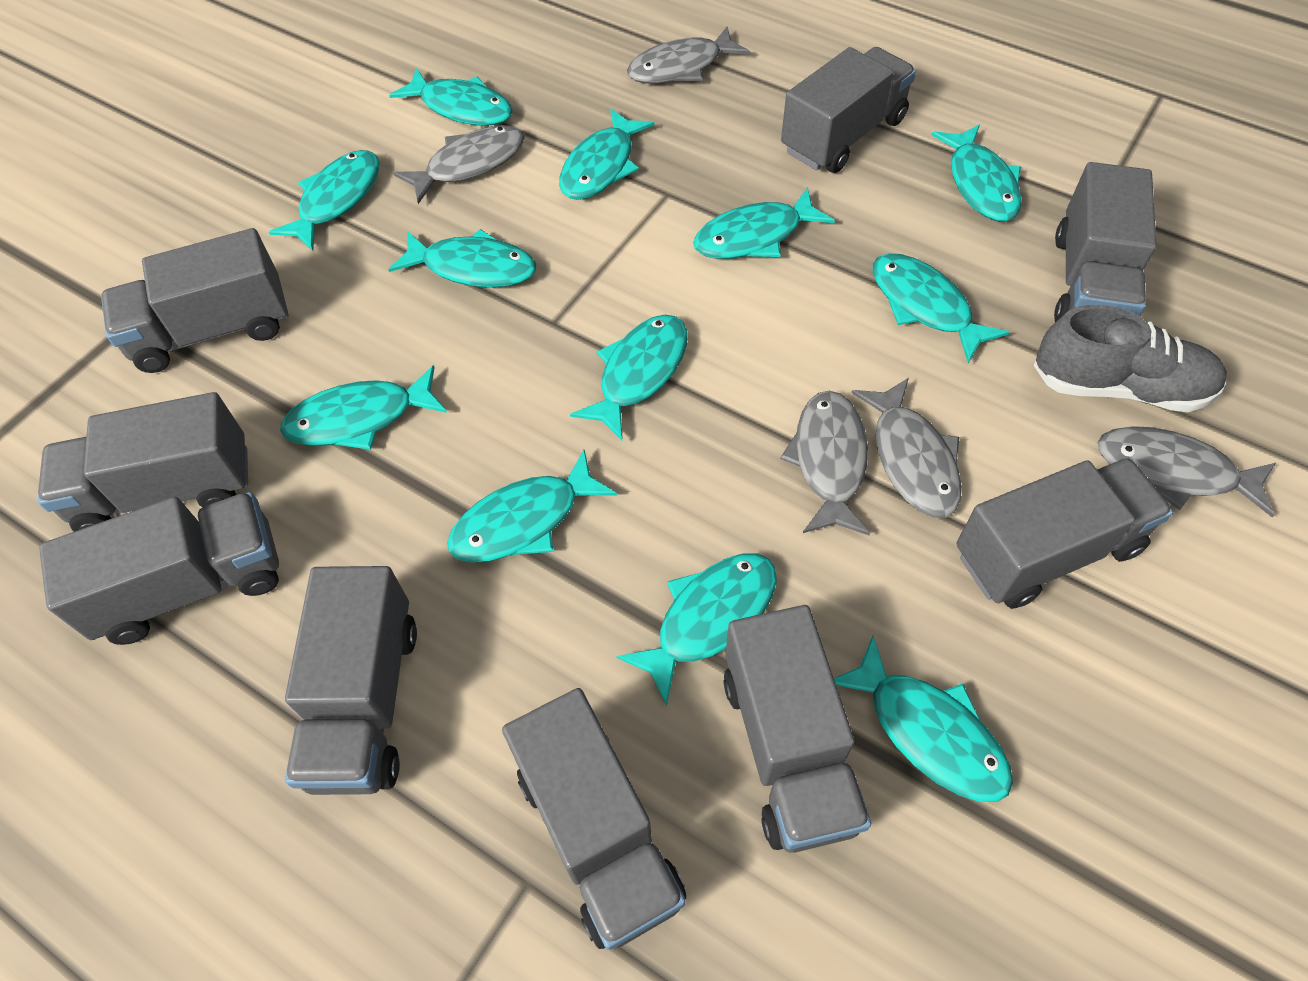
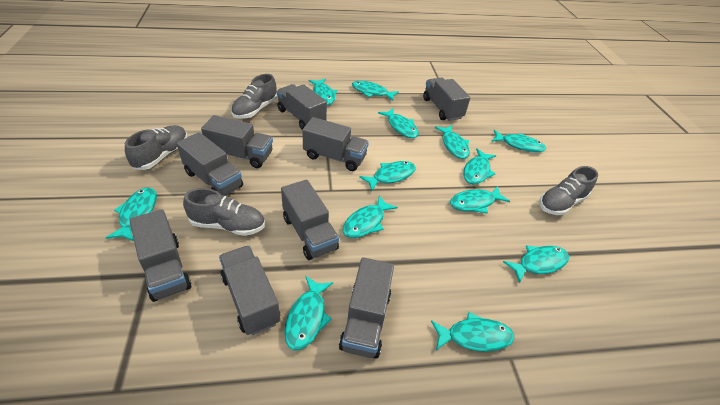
grey fish: [393,125,525,204] [627,27,750,83] [780,391,870,535] [851,378,962,518] [1097,426,1275,518] = 5 -> none = 0
grey shoe: [1034,305,1227,412] = 1 -> [125,125,188,170] [183,188,265,236] [231,74,277,119] [539,166,598,215] = 4
turquoise fish: [269,150,380,251] [280,365,447,450] [388,229,536,287] [389,68,513,126] [447,450,617,562] [559,109,655,200] [570,315,688,441] [616,553,777,706] [693,187,835,259] [834,636,1013,802] [873,253,1009,363] [931,125,1022,221] = 12 -> [105,187,157,241] [284,276,333,350] [309,78,337,105] [343,195,398,238] [352,81,399,101] [359,161,416,191] [378,108,419,138] [431,312,514,352] [435,125,470,159] [450,186,510,213] [463,148,496,185] [491,130,546,152] [503,245,569,283] = 13

